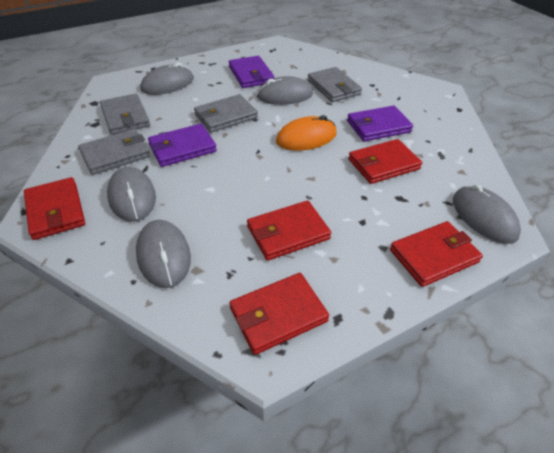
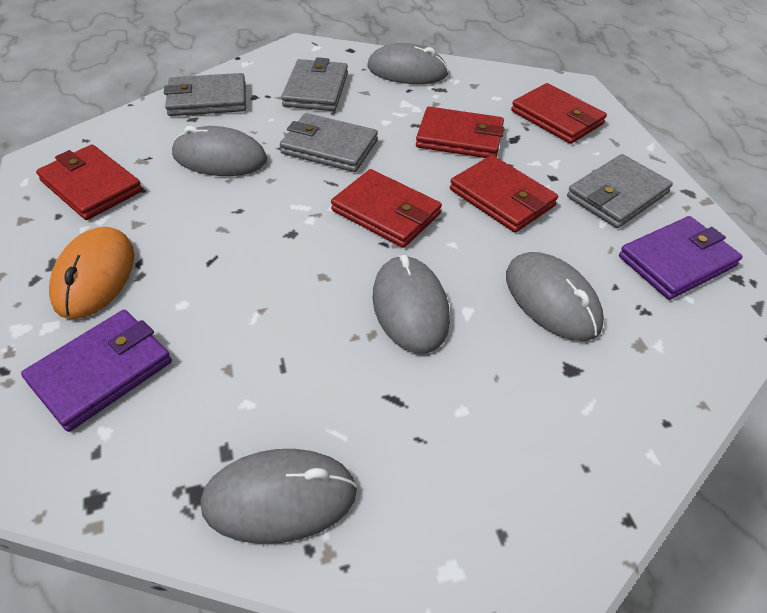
purple wallet: [148,124,217,167] [229,56,275,88] [347,106,413,142] = 3 -> [21,310,172,432] [619,216,743,300] = 2

